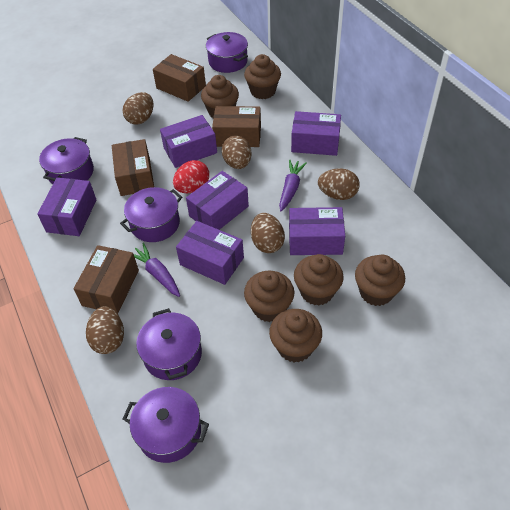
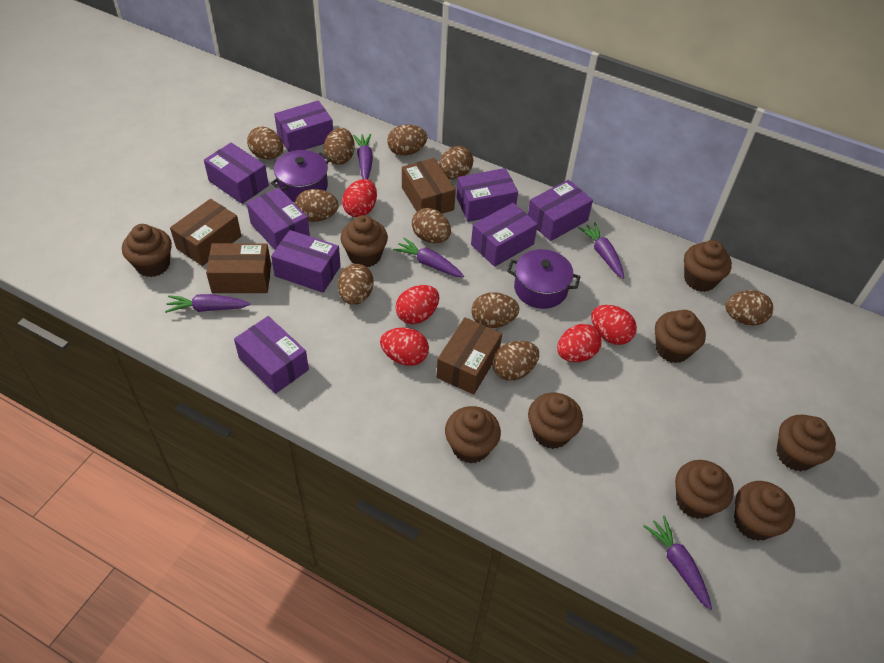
brown cupcake: [201,75,239,118] [244,54,281,99] [244,271,294,322] [269,309,322,363] [294,254,344,306] [355,254,405,306] = 6 -> [122,224,172,277] [341,215,388,267] [445,406,501,464] [528,393,583,449] [655,310,706,363] [675,460,734,519] [684,240,732,292] [734,481,795,541] [776,415,836,471] = 9
brown egg: [86,306,124,354] [123,92,153,125] [222,135,252,169] [251,213,285,253] [318,168,360,200] = 5 -> [247,127,283,159] [295,189,338,222] [323,128,355,165] [338,264,374,305] [387,125,427,156] [412,208,451,243] [439,146,473,179] [471,292,519,328] [492,341,539,381] [725,290,773,326] = 10
purple box: [37,177,97,236] [160,115,217,168] [176,221,244,285] [186,171,249,230] [289,207,345,255] [291,111,341,156] = 6 -> [204,143,269,204] [234,316,309,394] [247,187,310,250] [271,230,341,293] [274,100,333,152] [457,168,518,222] [471,203,538,267] [528,180,593,241] = 8
purple carrot: [134,243,180,297] [279,160,307,211] = 2 -> [165,294,251,313] [353,134,373,179] [393,238,464,278] [578,222,624,279] [644,516,712,610] = 5
purple pot: [39,137,94,184] [120,187,182,242] [123,387,209,463] [136,308,202,380] [206,32,248,73] = 5 -> [271,150,331,202] [507,249,580,309] = 2
red egg: [173,160,209,193] = 1 -> [342,179,377,217] [380,328,429,366] [395,285,439,324] [557,324,602,362] [591,305,637,345] = 5

